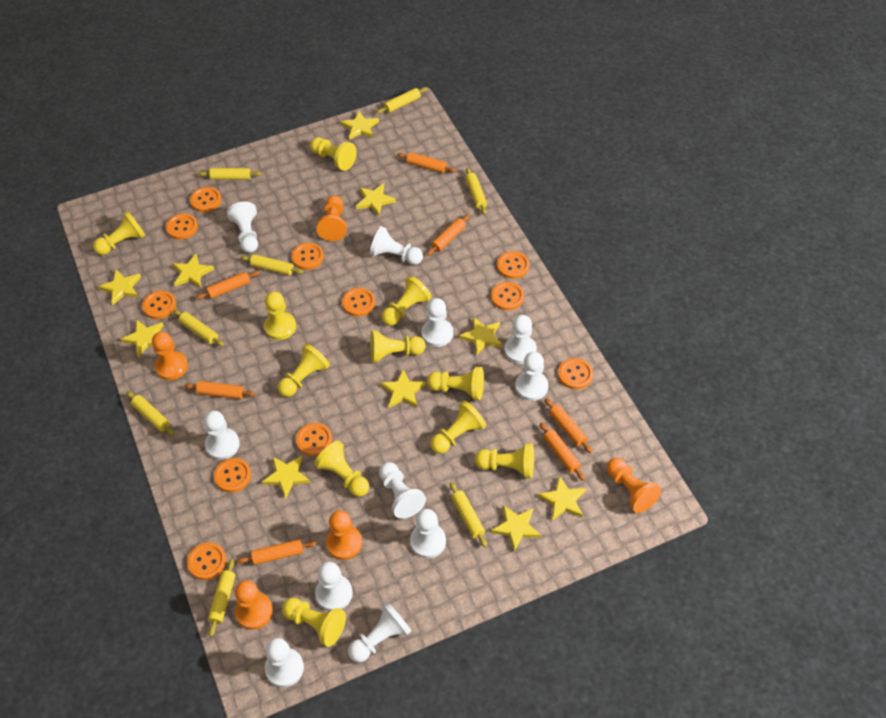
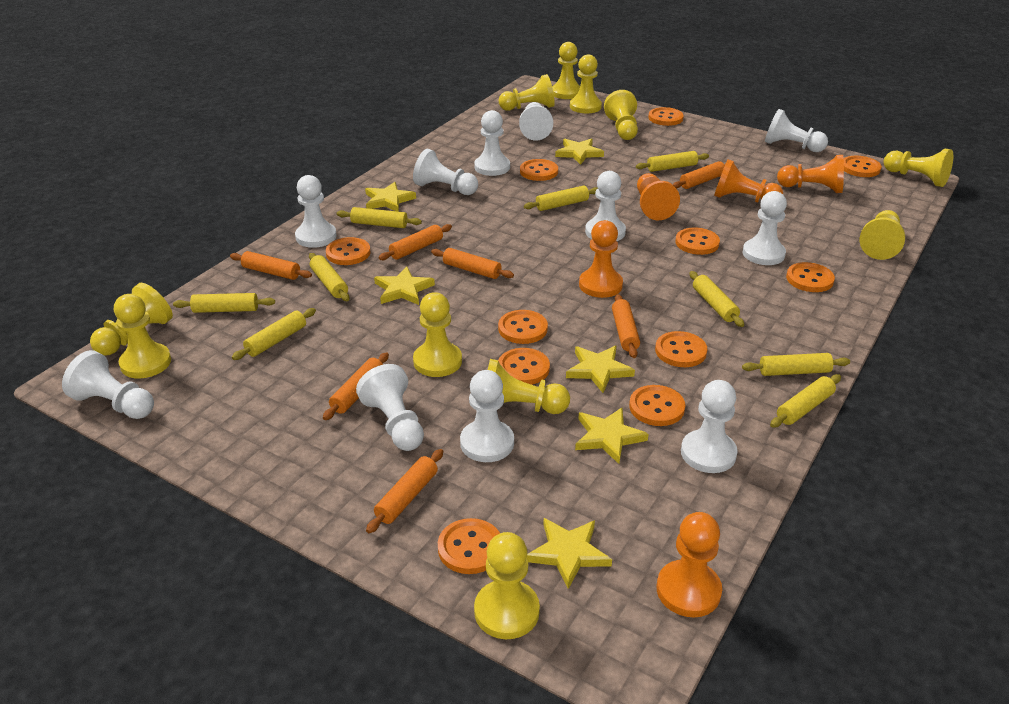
yellow rolling pin: [126,391,174,436] [173,310,224,347] [198,168,262,180] [208,559,235,637] [240,254,304,275] [376,87,428,114] [450,482,487,547] [465,168,487,215] = 8 -> [173,293,275,313] [232,308,316,360] [309,253,349,301] [337,207,422,228] [524,185,598,211] [636,151,709,172] [689,271,744,327] [742,353,850,376] [770,374,841,428] = 9
yellow star: [98,270,141,305] [121,320,164,357] [172,254,214,288] [262,456,310,499] [341,111,379,140] [356,183,396,216] [380,369,426,408] [459,317,502,355] [491,505,541,551] [538,476,586,521] = 10 -> [365,182,416,212] [374,266,435,305] [527,518,612,589] [555,138,604,165] [566,346,635,393] [575,408,649,464] = 6

